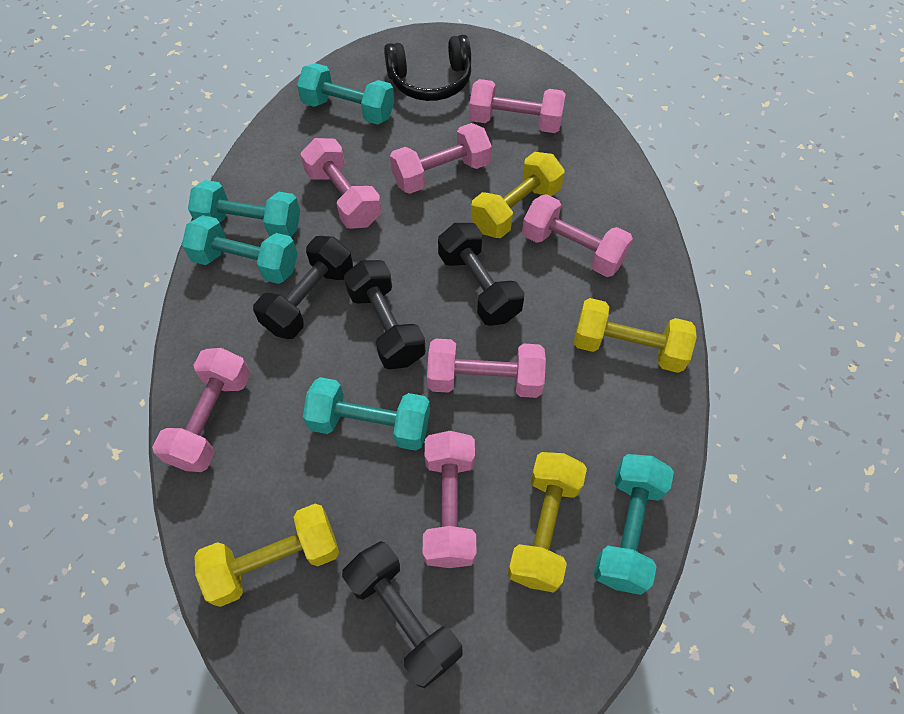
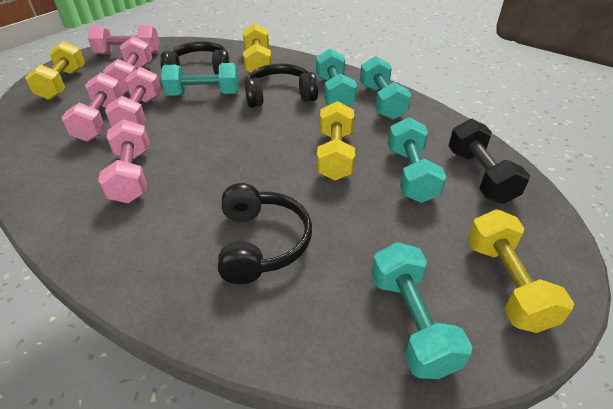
black dumbbell: [253,236,353,339] [342,541,463,688] [344,260,426,369] [438,223,524,326] = 4 -> [448,119,530,204] = 1
black headphones: [384,35,471,101] = 1 -> [160,41,230,74] [218,183,312,284] [245,64,318,107] = 3
pink dumbbell: [152,348,251,472] [300,138,382,229] [390,123,492,194] [423,431,476,568] [427,338,546,398] [469,79,566,133] [522,194,633,277] = 7 -> [61,73,124,142] [88,25,159,54] [98,119,149,203] [103,36,152,94] [105,67,161,127] = 5

